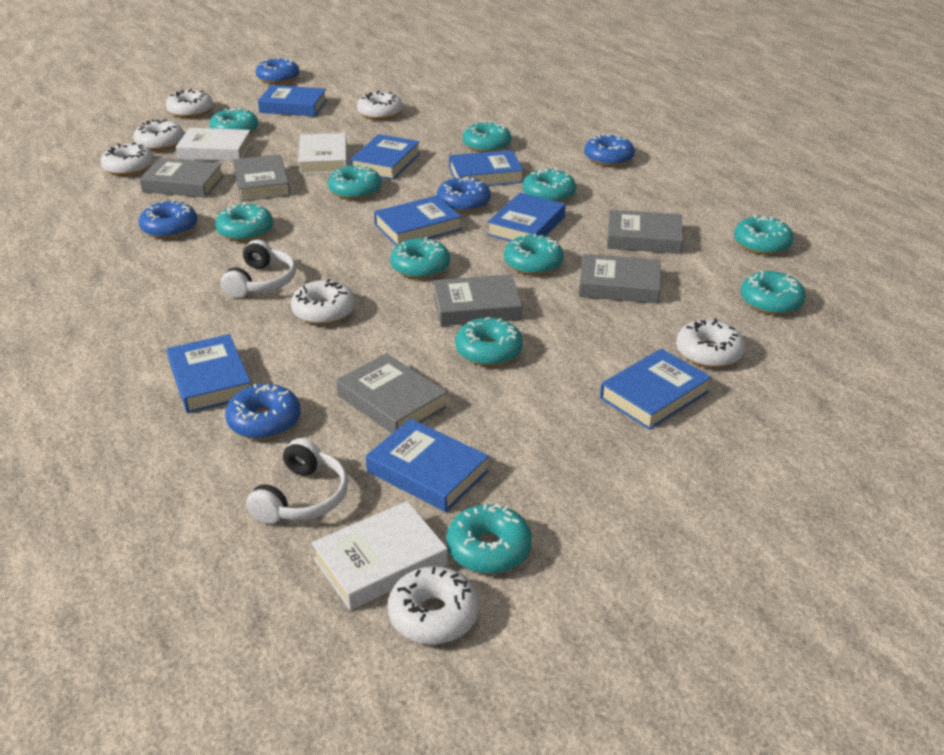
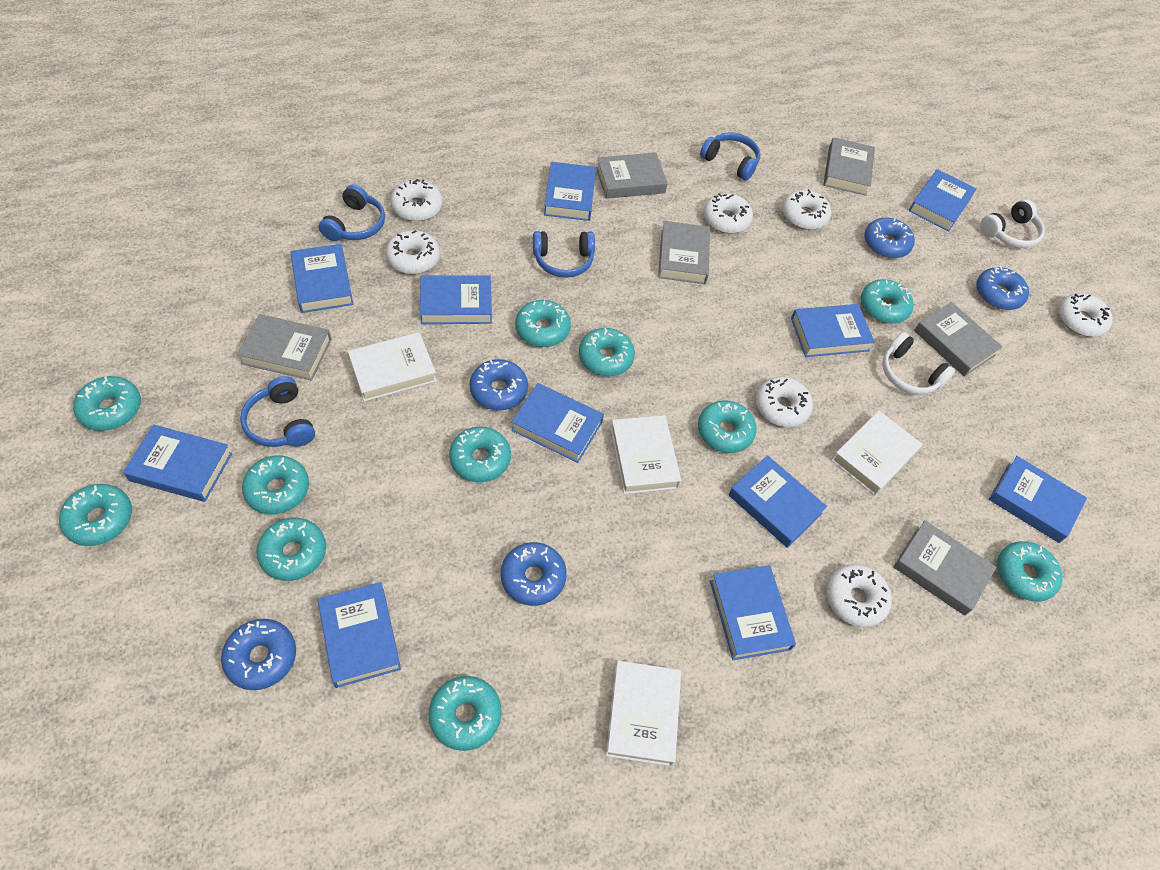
blue book: [167,334,251,413] [258,85,327,117] [350,134,420,180] [366,419,489,512] [374,195,462,246] [449,150,524,186] [487,193,566,242] [600,348,712,430] = 8 -> [123,424,232,502] [290,244,353,313] [318,582,401,688] [420,275,492,324] [511,383,604,463] [544,162,596,221] [710,565,796,660] [728,455,827,548] [791,304,875,357] [909,169,977,231] [989,456,1087,543] = 11
blue headphones: none = 0 -> [240,376,315,447] [319,184,385,241] [533,231,595,278] [700,132,761,181] = 4
white book: [176,128,252,161] [298,133,347,175] [312,501,448,610] = 3 -> [348,332,436,402] [606,661,681,766] [610,415,681,494] [831,411,922,495] = 4

